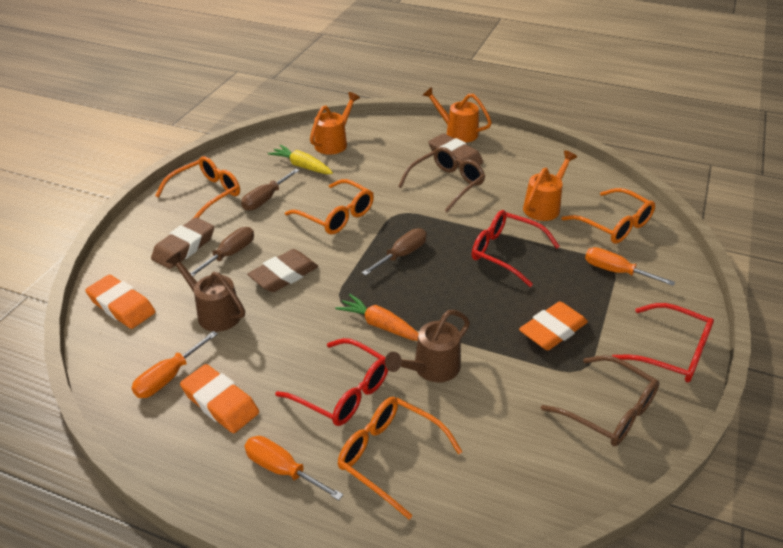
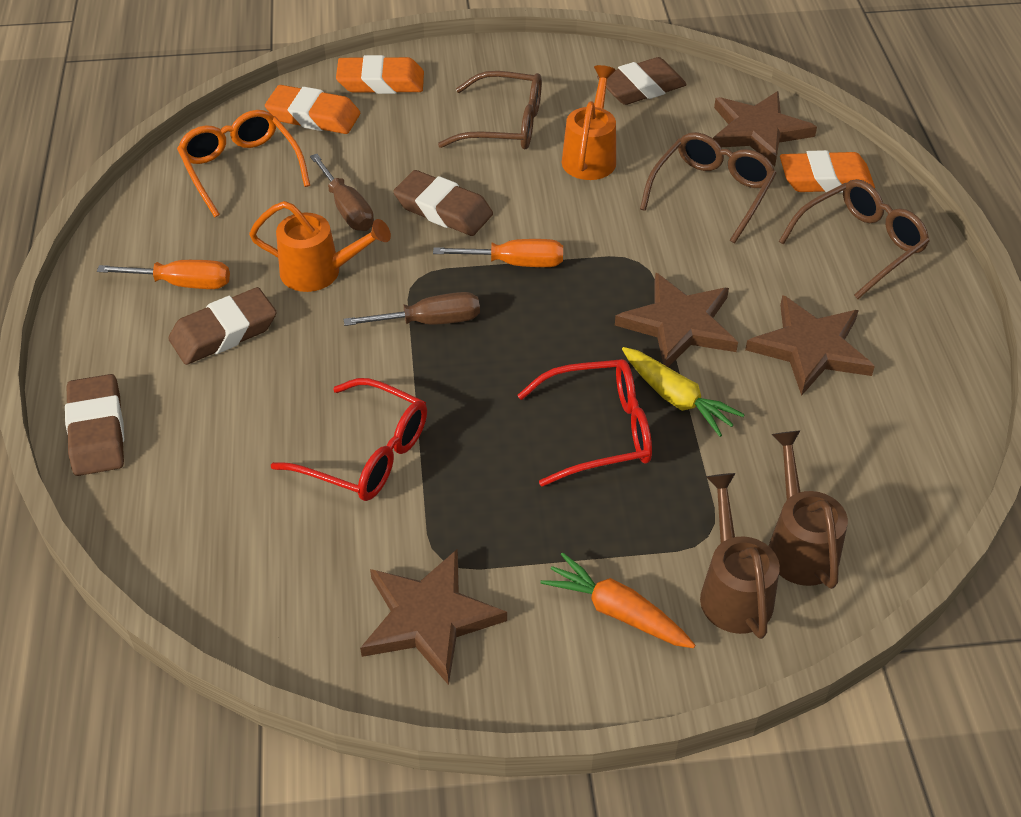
brown eraser: [151,217,214,269] [247,249,318,292] [428,134,483,167] = 3 -> [65,374,124,476] [168,287,277,365] [393,170,493,236] [597,57,687,105] = 4
brown glasses: [398,147,485,212] [541,355,659,447] = 2 -> [438,71,542,149] [640,132,776,243] [779,179,930,299] = 3
brown screwdriver: [190,227,254,276] [241,169,300,211] [362,228,427,276] = 3 -> [310,154,374,231] [344,292,480,326] = 2
brown star: none = 0 -> [360,549,507,685] [615,273,738,367] [713,91,817,167] [745,295,875,396] = 4
orange glasses: [155,156,240,218] [285,179,374,235] [338,397,463,519] [562,188,655,244] = 4 -> [177,110,310,217] = 1
orange screwdriver: [132,331,218,398] [244,436,343,501] [585,247,675,286] = 3 -> [97,260,230,289] [433,239,563,267] = 2
orange watering can: [310,92,360,155] [423,87,492,143] [523,151,577,221] = 3 -> [249,201,391,292] [562,65,616,180] = 2
red glasses: [275,338,388,426] [472,210,560,287] [612,303,714,382] = 3 -> [271,378,427,501] [517,359,652,487] = 2

